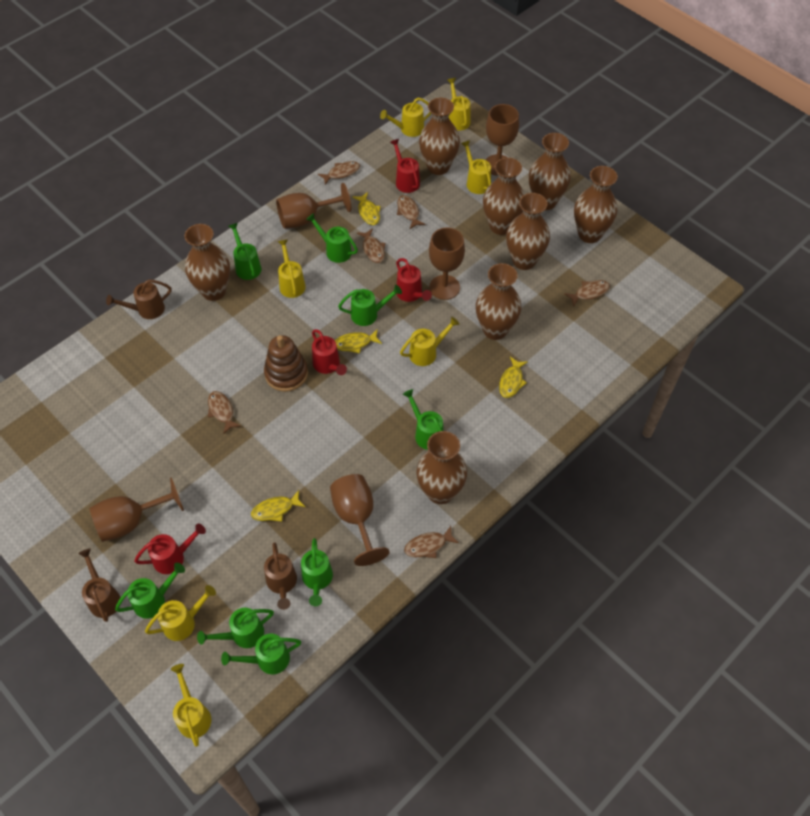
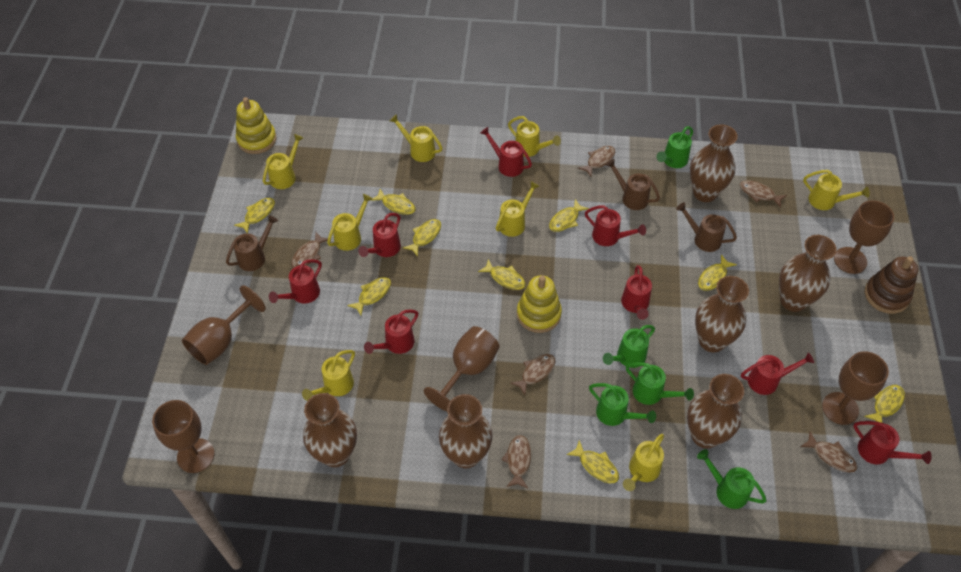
brown vase: [184,224,230,301] [416,431,467,504] [419,98,460,175] [476,263,521,340] [483,157,525,235] [506,193,550,270] [529,133,571,210] [574,166,618,243] = 8 -> [303,393,357,467] [439,394,492,469] [687,374,744,449] [690,124,738,202] [695,276,749,353] [779,235,837,312] = 6
green watering can: [115,563,185,619] [197,608,274,648] [221,634,301,674] [228,223,261,280] [301,538,333,606] [306,213,358,263] [338,285,402,326] [403,389,443,450] = 8 -> [589,383,656,426] [603,325,655,368] [626,363,694,405] [656,126,693,168] [697,449,767,509] = 5
red watering can: [134,523,206,574] [312,329,347,375] [390,139,420,193] [396,258,432,302] = 4 -> [269,259,322,304] [358,213,401,257] [364,310,418,354] [481,127,532,177] [585,206,646,246] [621,265,652,320] [741,352,814,395] [853,421,932,465] = 8
yellow fish: [251,490,305,522] [335,329,382,353] [353,192,381,225] [499,357,528,398] = 4 -> [234,198,275,233] [347,277,391,315] [370,189,416,215] [403,219,441,256] [478,259,526,290] [549,199,589,232] [566,440,619,483] [698,254,737,291] [864,385,905,423] = 9
yellow stacking toy: none = 0 -> [236,97,276,154] [517,275,562,333] = 2
yellow watering can: [145,585,216,641] [171,664,211,747] [278,239,306,298] [380,97,431,137] [400,317,459,366] [447,78,471,131] [461,140,491,194] = 7 -> [263,134,303,189] [302,350,355,401] [327,194,373,251] [390,114,443,162] [496,181,540,237] [508,116,561,157] [623,434,664,491] [803,170,870,210] = 8

